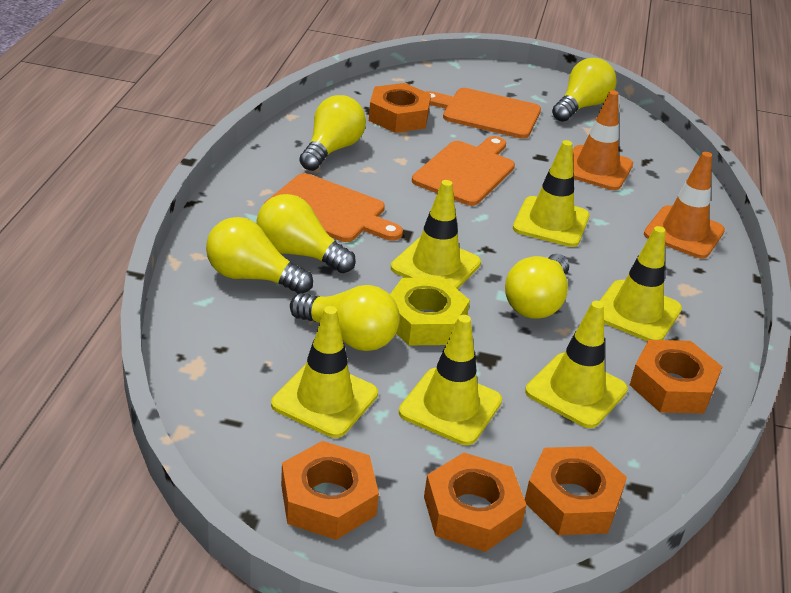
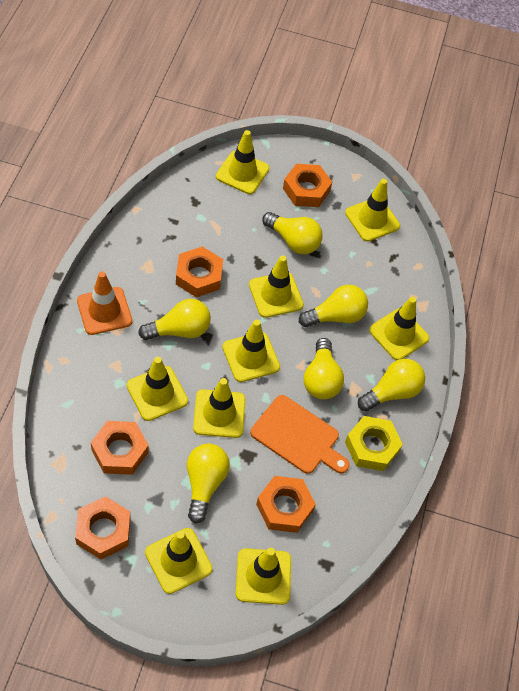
orange cutting board: [265,173,403,242] [412,136,515,206] [426,88,541,139] = 3 -> [250,395,350,474] = 1
orange traffic cone: [573,90,633,190] [644,152,725,258] = 2 -> [77,271,132,335] = 1
yellow traffic cone: [271,306,378,438] [391,180,481,289] [399,315,502,445] [513,140,589,247] [525,301,628,428] [600,226,682,341] = 6 -> [127,357,188,421] [145,528,213,594] [193,378,245,438] [216,130,269,194] [223,319,280,382] [236,548,291,605] [249,256,304,318] [345,179,400,241] [369,297,429,360] = 9

